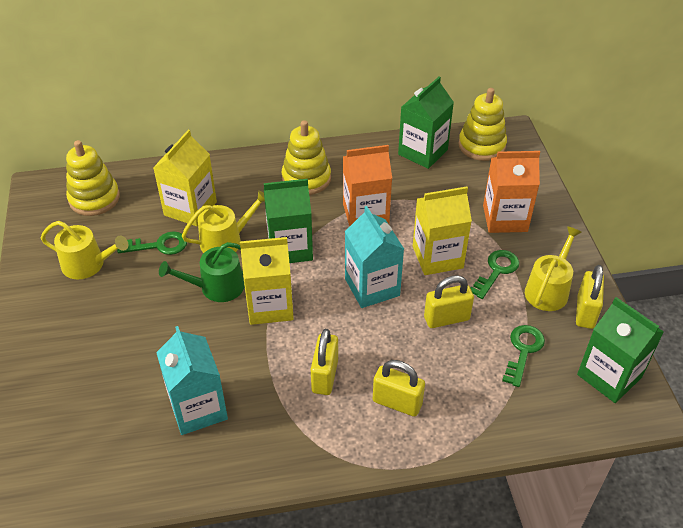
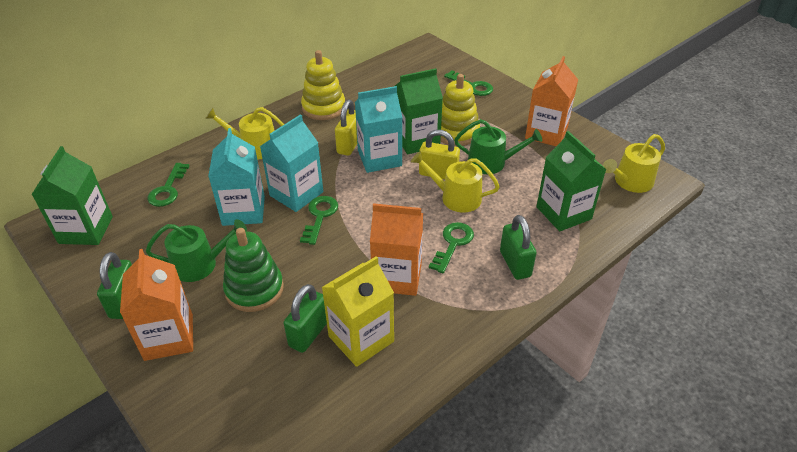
green key: [117,231,187,255] [470,250,519,299] [502,325,545,387] = 3 -> [148,163,189,207] [300,196,338,245] [429,222,474,273] [444,70,493,96] = 4
green padlock: none = 0 -> [97,252,132,319] [284,284,327,353] [500,215,537,280] = 3
green stacking toy: none = 0 -> [223,228,284,312] = 1
green watering can: [159,242,245,302] = 1 -> [146,219,247,282] [454,119,542,174] = 2
orange carton: [343,145,392,227] [483,151,540,233] = 2 -> [120,249,193,361] [370,203,423,296] [525,56,578,146] = 3
turquoise carton: [156,326,228,435] [345,206,404,308] = 2 -> [208,128,265,226] [260,114,323,212] [355,86,402,173] = 3
yellow carton: [153,130,217,226] [240,237,294,325] [413,187,472,275] = 3 -> [322,256,394,367] = 1
yellow padlock: [311,329,338,395] [373,360,425,417] [424,275,474,328] [576,265,604,329] = 4 -> [335,100,357,156] [419,130,460,179] = 2
yellow stacking toy: [66,140,120,216] [282,120,331,195] [458,88,507,161] = 3 -> [301,50,345,120] [440,74,480,146] = 2

